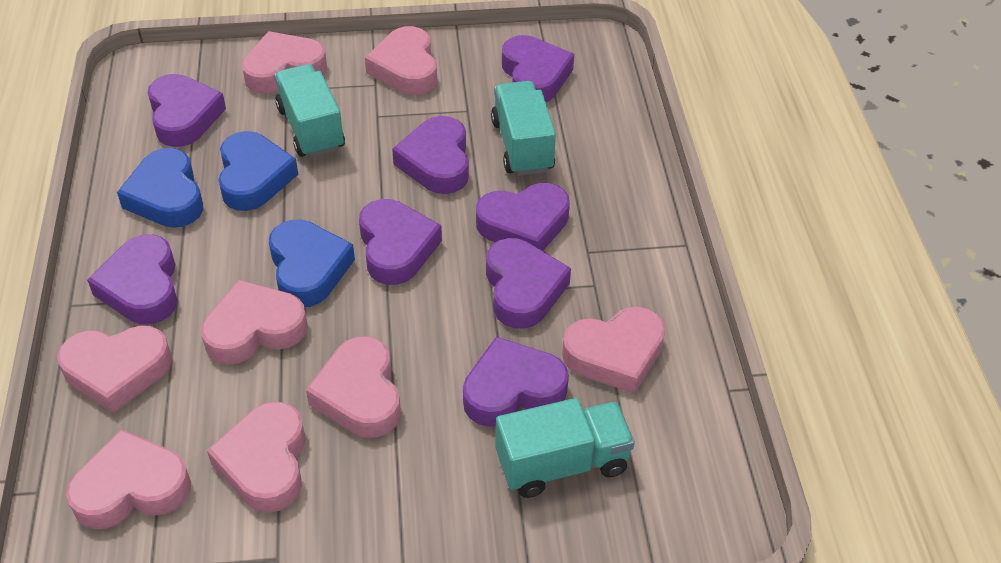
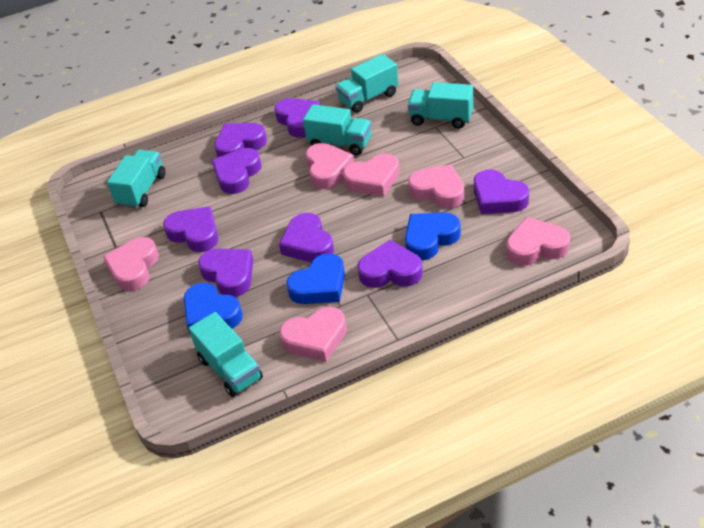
pink heart: [57,326,172,413] [66,429,191,529] [201,280,308,365] [207,401,306,513] [242,31,327,93] [306,336,401,438] [365,26,437,95] [562,307,665,394] = 8 -> [103,237,159,291] [279,307,347,362] [305,143,354,189] [343,153,400,197] [408,164,465,209] [506,217,570,266] = 6
turquoise truck: [274,64,345,158] [491,81,556,176] [496,398,635,498] = 3 -> [107,150,165,208] [189,312,263,397] [303,104,372,155] [336,54,398,113] [408,82,473,129] = 5

